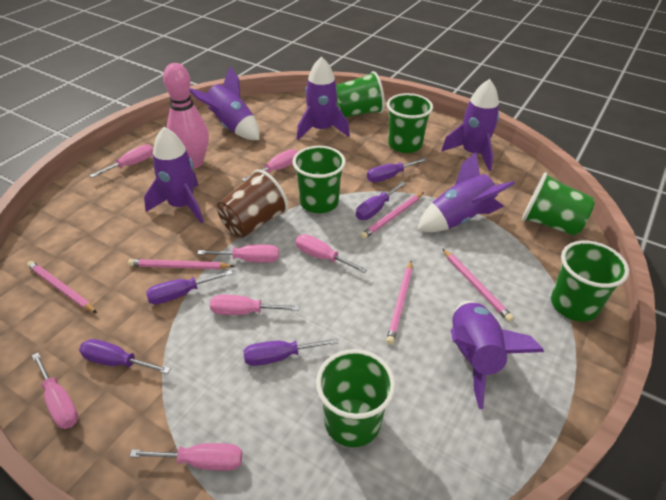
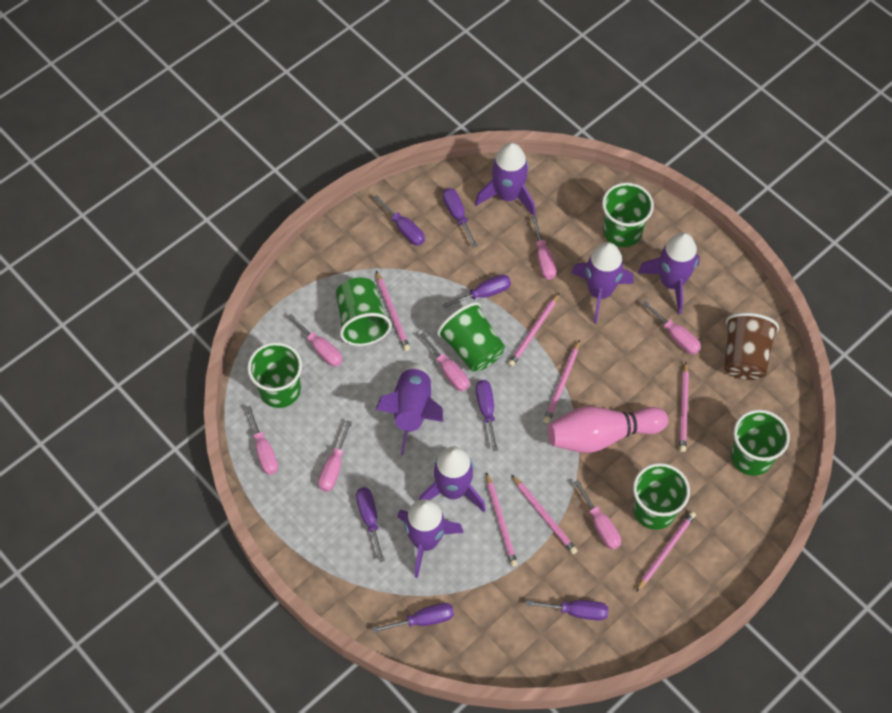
pink pencil: [27,261,97,313] [128,259,234,269] [360,192,424,239] [386,261,412,345] [442,248,514,322] = 5 -> [376,271,410,351] [486,472,518,567] [508,293,559,367] [512,475,578,554] [544,340,580,423] [636,511,696,592] [679,362,689,452] = 7
purple screwdriver: [79,339,171,374] [146,270,233,305] [243,338,338,366] [356,181,406,220] [367,158,427,183] = 5 -> [356,487,385,562] [373,195,425,246] [373,603,454,633] [442,274,511,309] [443,188,478,248] [476,380,498,451] [526,600,608,621] = 7

